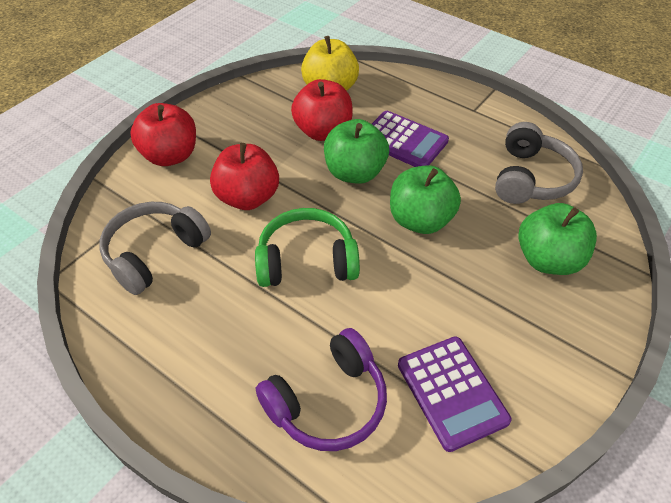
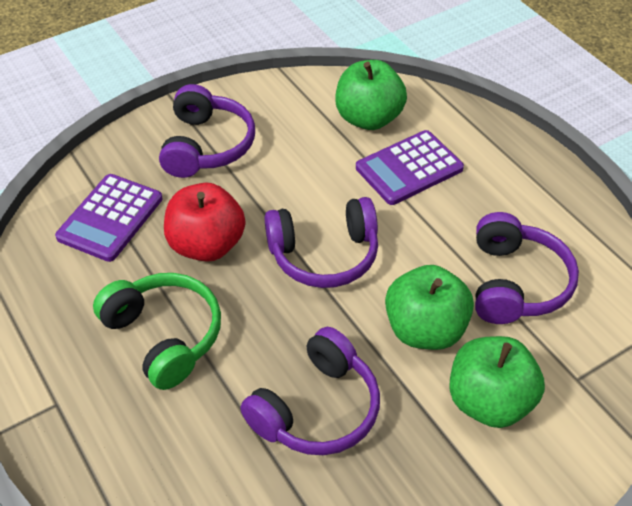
grey headphones: [99,202,211,295] [495,122,583,204] = 2 -> none = 0
purple headphones: [256,328,387,451] = 1 -> [159,84,255,178] [240,327,380,455] [265,197,378,288] [475,212,579,324] = 4
red apple: [130,103,196,166] [210,143,279,210] [291,79,353,141] = 3 -> [164,183,245,262] = 1
yellow apple: [301,36,359,91] = 1 -> none = 0

